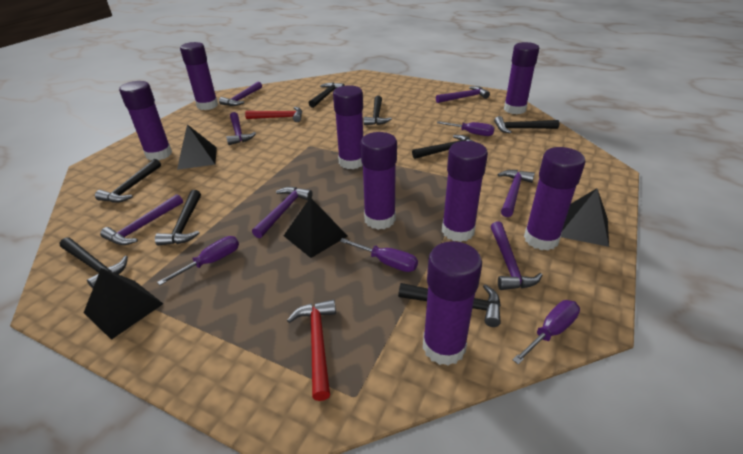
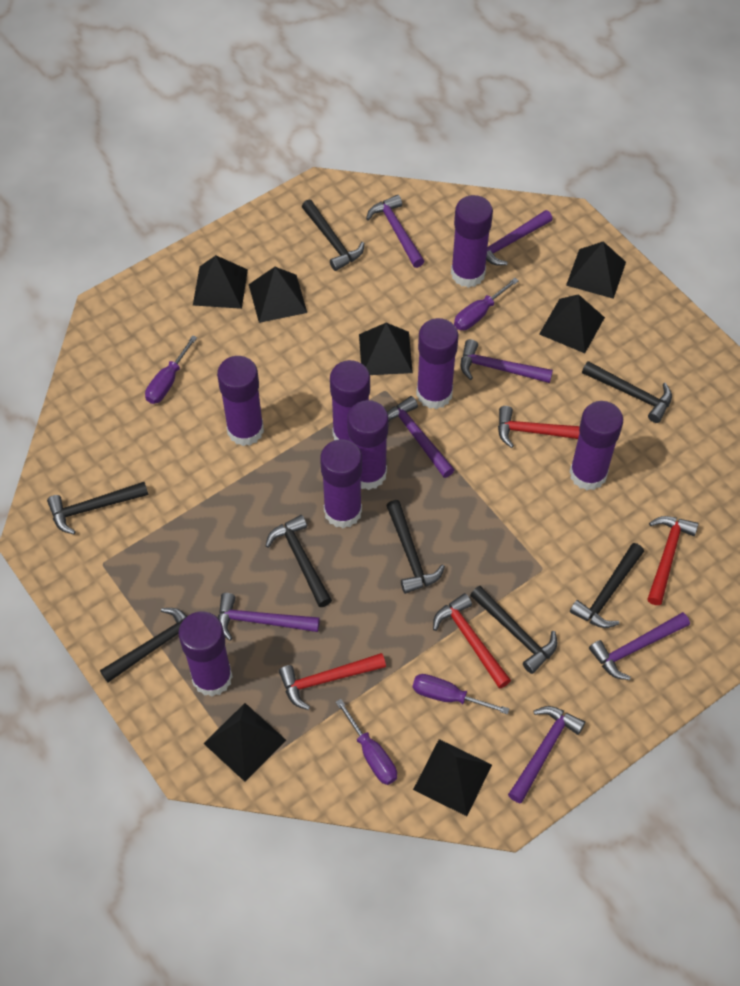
black pyramid: [84,268,163,340] [177,124,217,170] [284,197,347,258] [561,188,609,247] = 4 -> [193,255,248,309] [203,703,286,782] [249,267,307,323] [359,323,413,375] [413,739,492,816] [539,294,605,353] [566,241,626,299] = 7
red hammer: [245,107,302,122] [287,300,336,401] = 2 -> [279,653,386,710] [433,593,511,689] [498,406,580,448] [647,516,698,605] = 4

